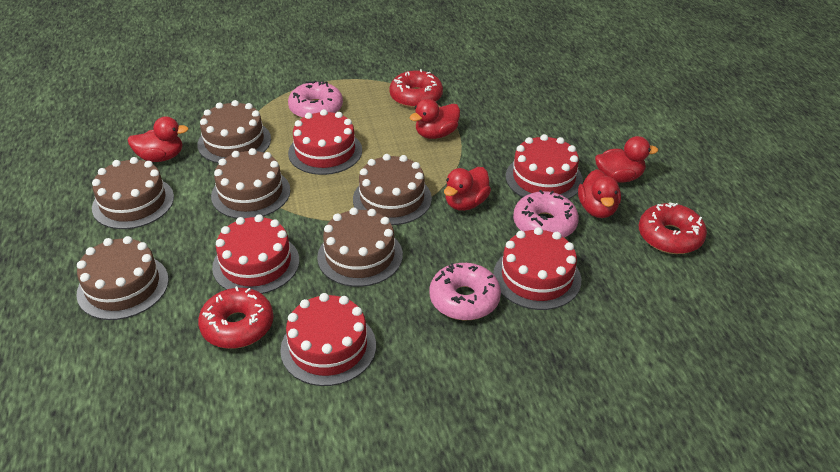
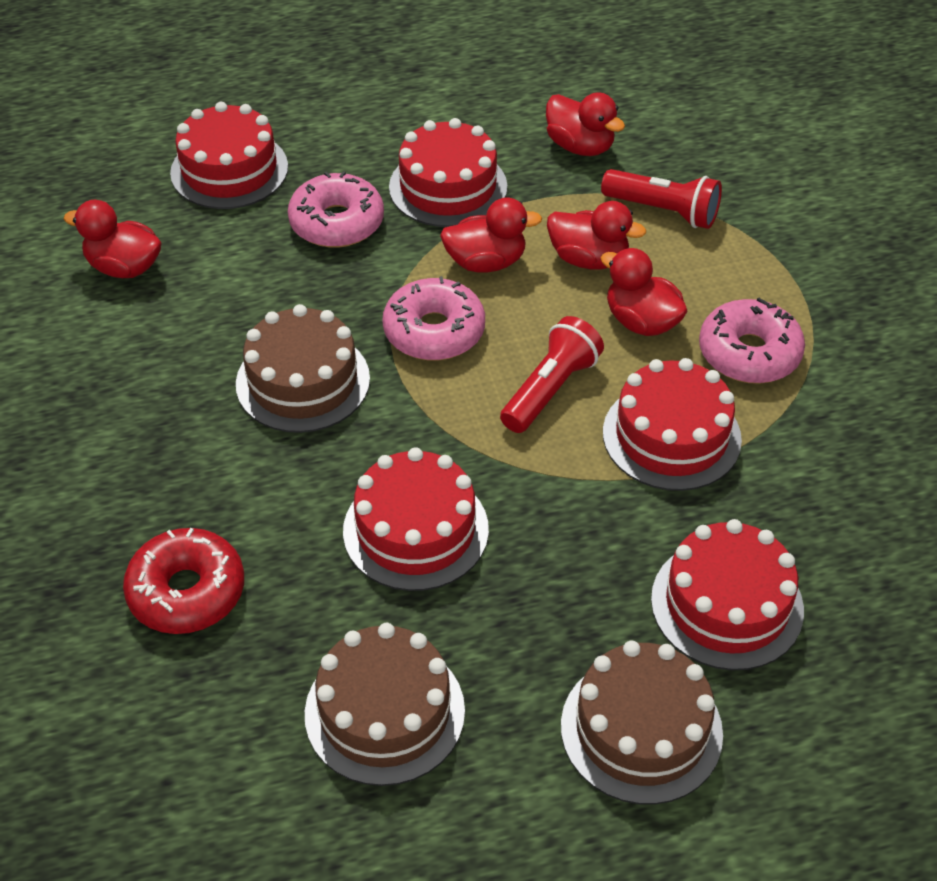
brown cake: [76,236,169,320] [92,157,174,229] [197,100,271,163] [211,148,290,219] [317,207,403,287] [353,154,432,225] = 6 -> [236,304,370,433] [305,623,465,786] [561,640,723,805] = 3
red donut: [198,286,274,349] [389,69,443,108] [639,202,707,254] = 3 -> [123,528,244,634] = 1
red flashlight: none = 0 -> [500,316,604,433] [601,169,722,229] = 2

